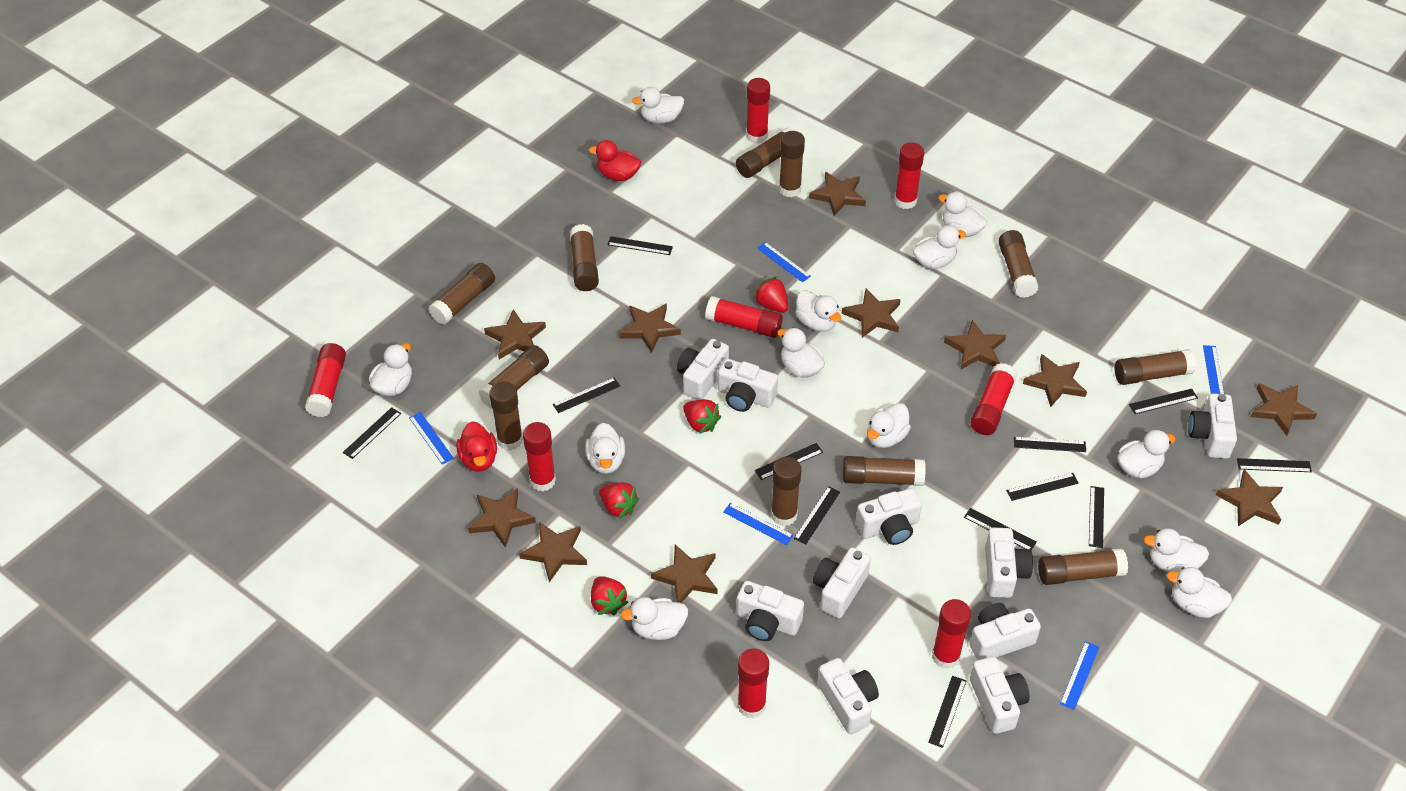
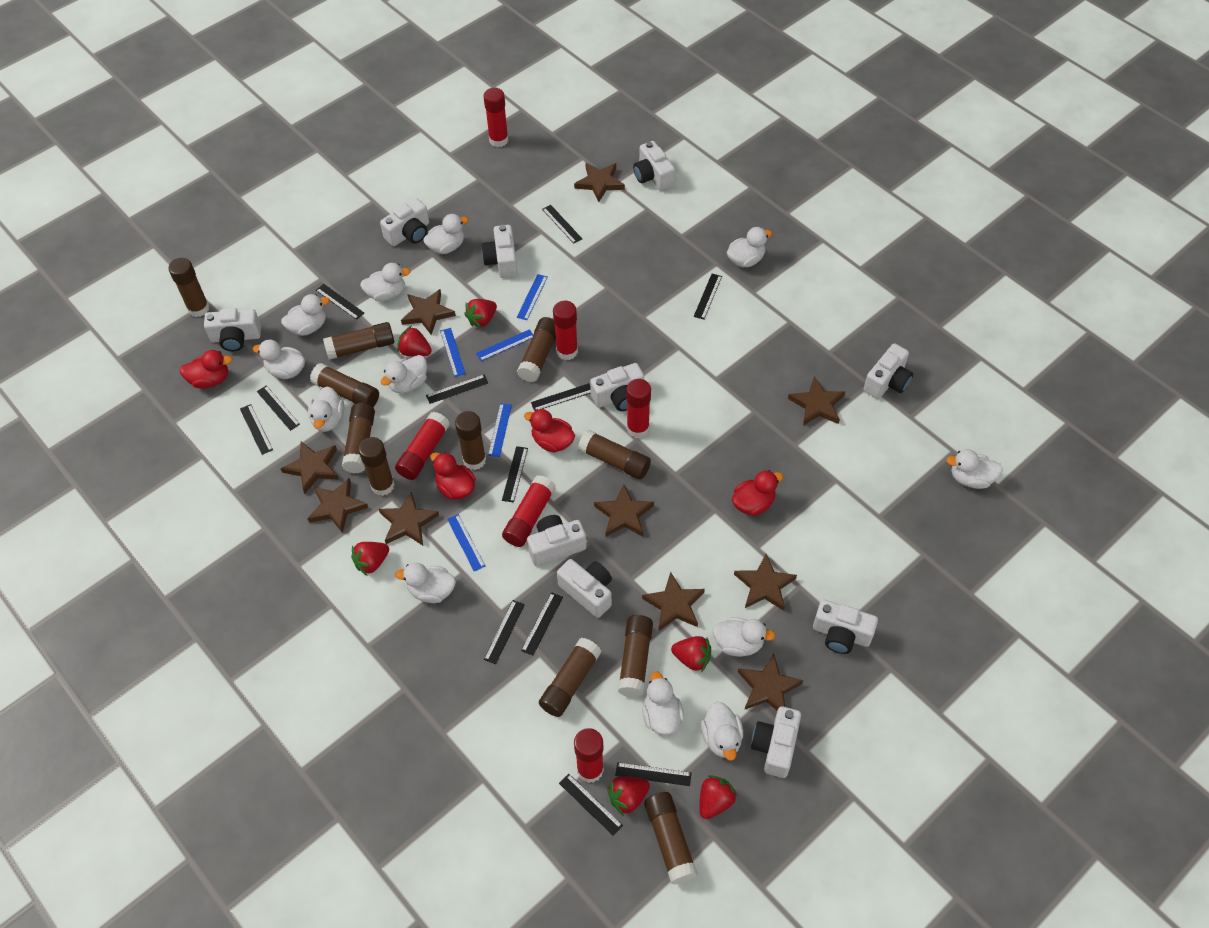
brown star: [468,488,536,548] [484,309,546,359] [519,522,587,582] [619,303,681,353] [651,544,718,603] [809,172,866,216] [841,289,901,338] [944,320,1006,369] [1023,354,1087,407] [1216,469,1283,526] [1251,383,1317,436] = 11 -> [280,442,339,494] [307,478,368,533] [379,492,439,545] [401,289,456,335] [574,163,625,202] [594,484,654,537] [642,572,705,631] [734,554,797,611] [738,653,803,711] [788,377,845,426] = 10
red duck: [456,421,497,472] [589,140,641,181] = 2 -> [179,350,233,389] [431,452,476,500] [524,409,575,453] [732,470,783,516] = 4
red glue stick: [305,343,346,417] [523,422,556,491] [705,296,783,338] [737,649,769,718] [746,78,770,144] [894,142,924,209] [932,599,971,669] [971,363,1017,435] = 8 -> [395,412,450,480] [484,88,509,147] [502,475,556,547] [553,301,578,360] [574,728,604,783] [626,379,651,438] = 6
red strawberry: [591,576,628,616] [599,482,639,519] [683,399,721,434] [753,277,789,313] = 4 -> [351,542,389,575] [397,326,432,356] [464,299,497,328] [607,776,650,816] [671,636,711,672] [700,775,737,819] = 6

